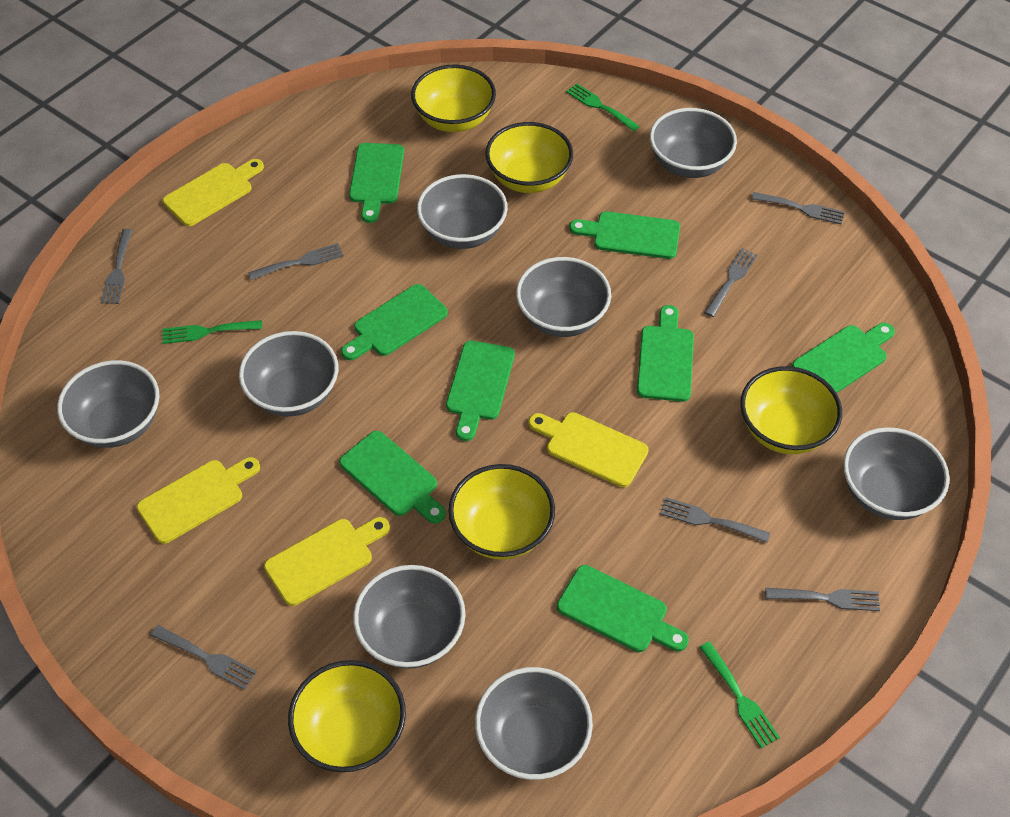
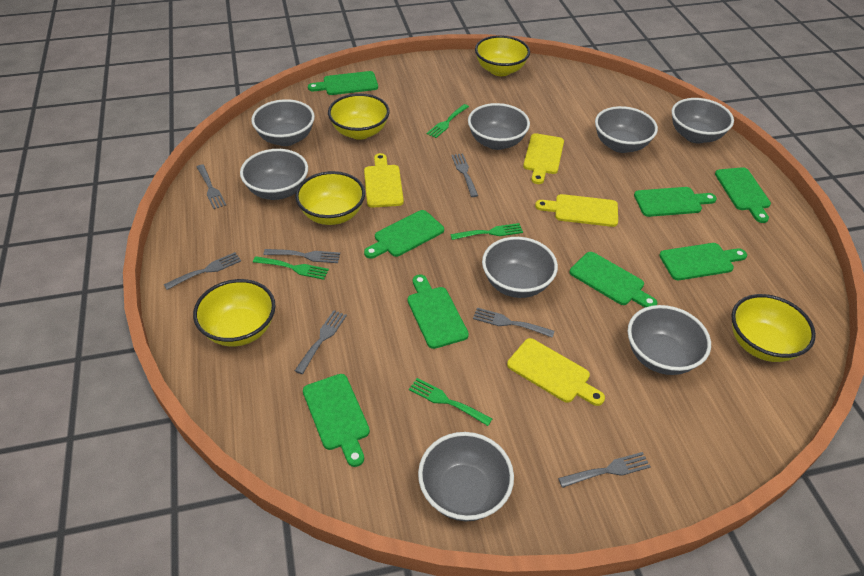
green fork: [163,320,262,344] [566,83,640,131] [699,641,780,748] = 3 -> [253,256,329,280] [409,378,493,426] [427,104,469,138] [450,223,523,240] = 4

